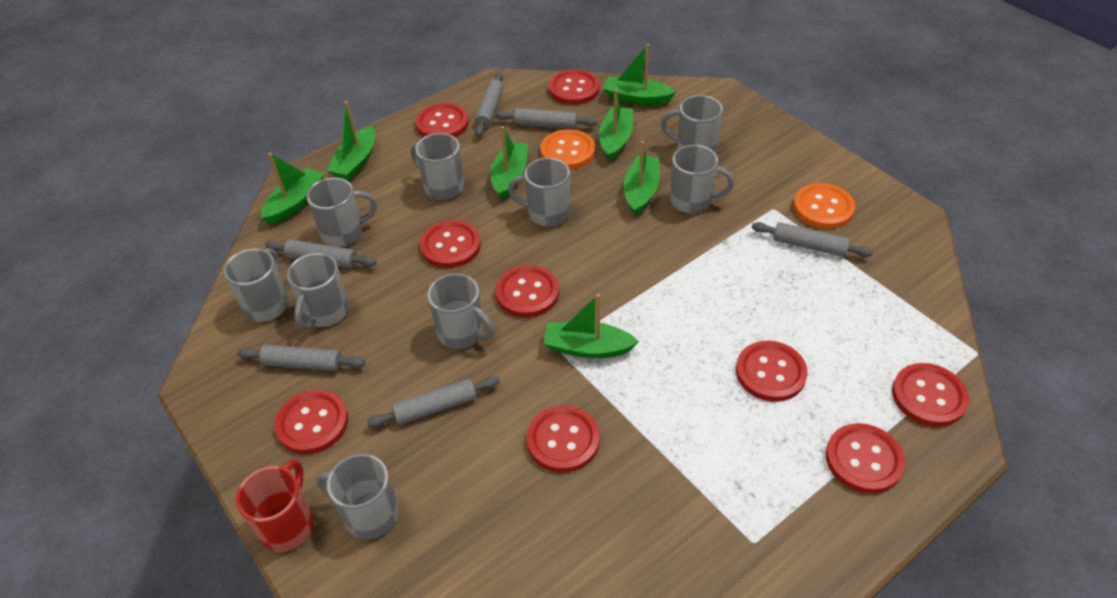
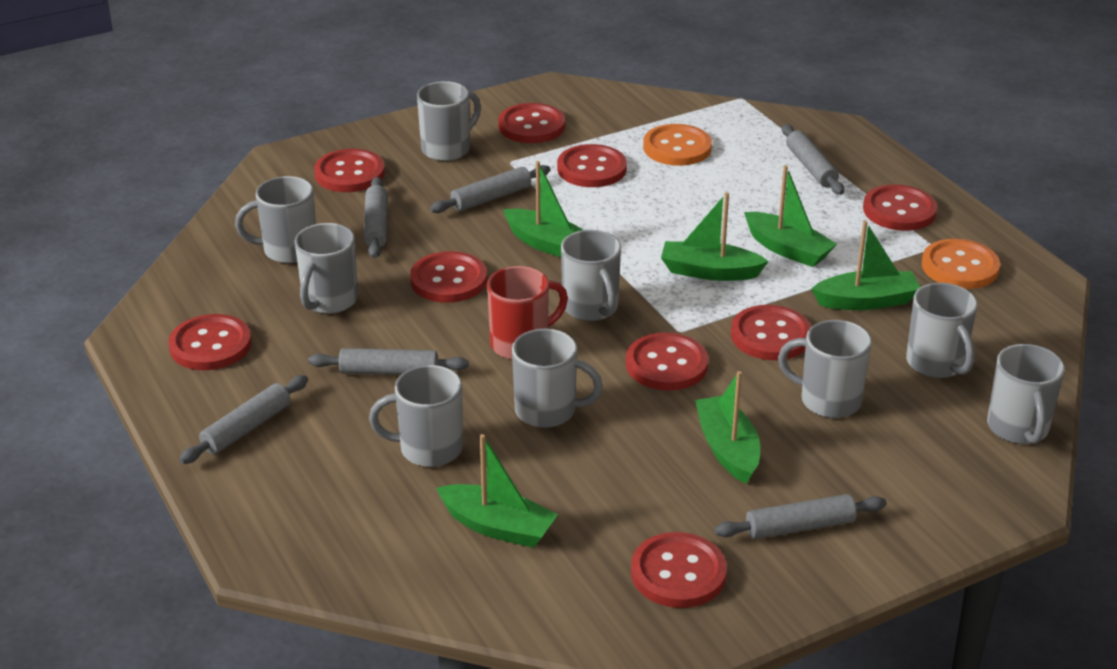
green boat: [261,153,324,225] [327,101,375,181] [490,126,528,200] [543,294,639,358] [599,89,633,161] [603,44,676,105] [624,141,660,216] = 7 -> [436,434,558,548] [503,161,583,257] [661,192,769,281] [695,371,760,484] [744,165,837,267] [811,220,920,310] = 6

